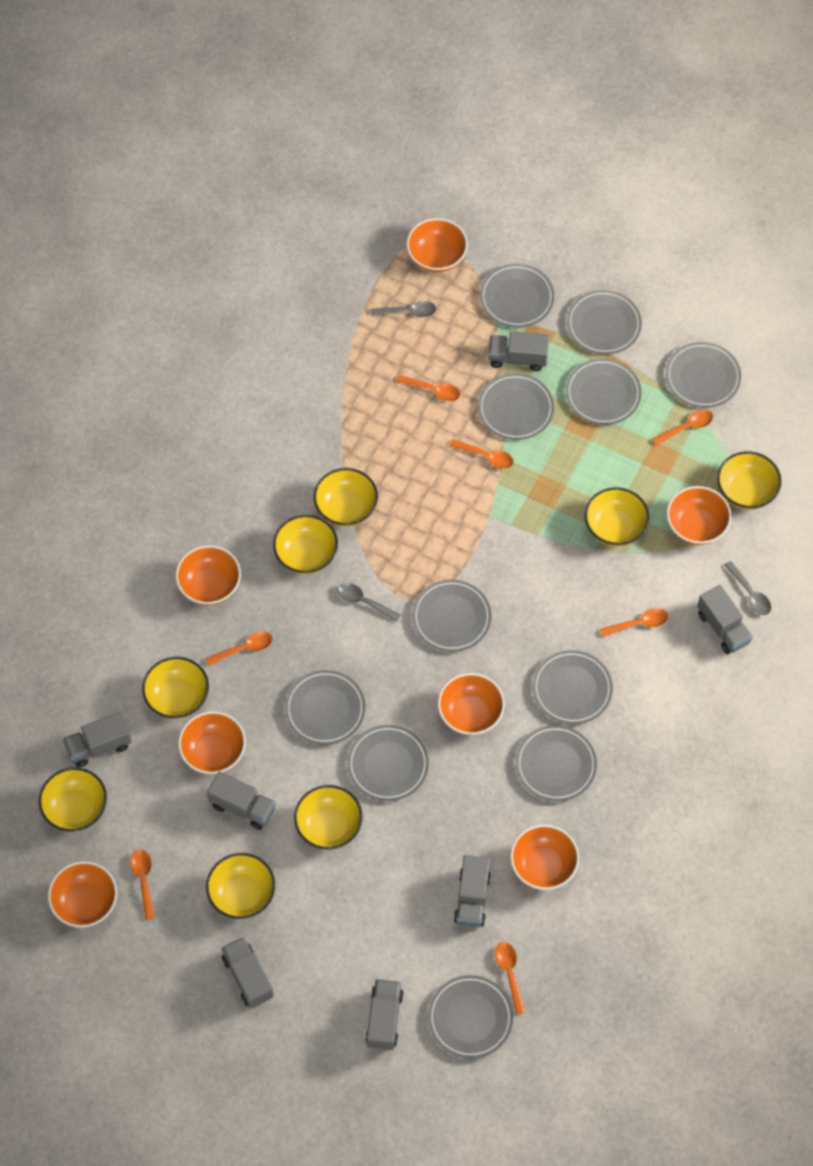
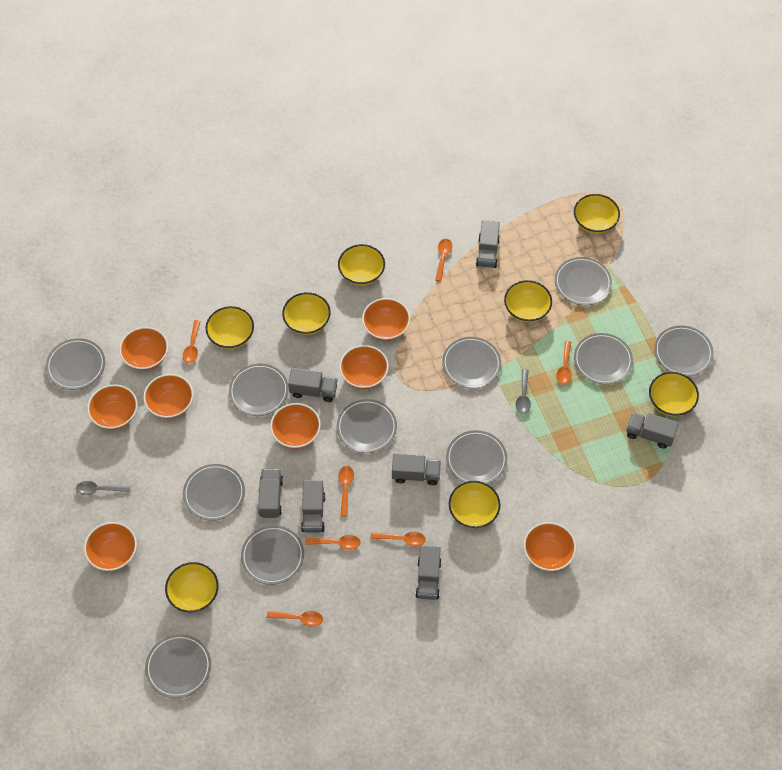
grey spoon: [337,583,401,622] [371,301,436,317] [724,561,771,615] = 3 -> [76,481,131,495] [516,369,531,414] = 2
orange bowl: [48,861,117,928] [176,545,241,605] [178,711,246,774] [406,218,468,272] [438,673,505,735] [510,825,579,890] [667,486,731,545] = 7 -> [84,522,137,571] [87,384,138,430] [119,327,168,371] [143,374,193,419] [270,403,321,449] [339,345,389,389] [362,298,410,341] [524,522,576,571] = 8

